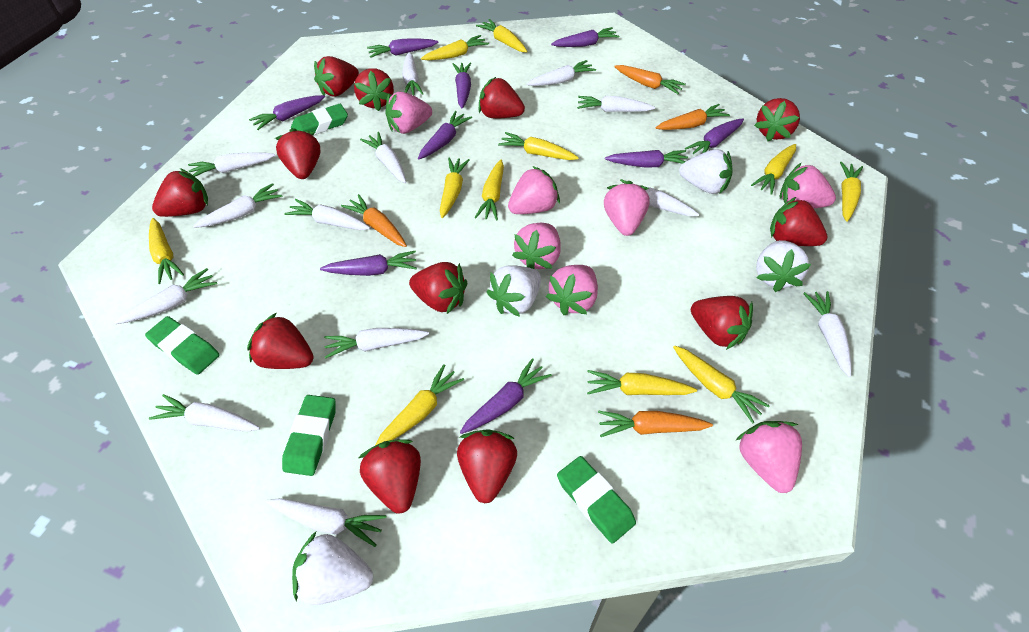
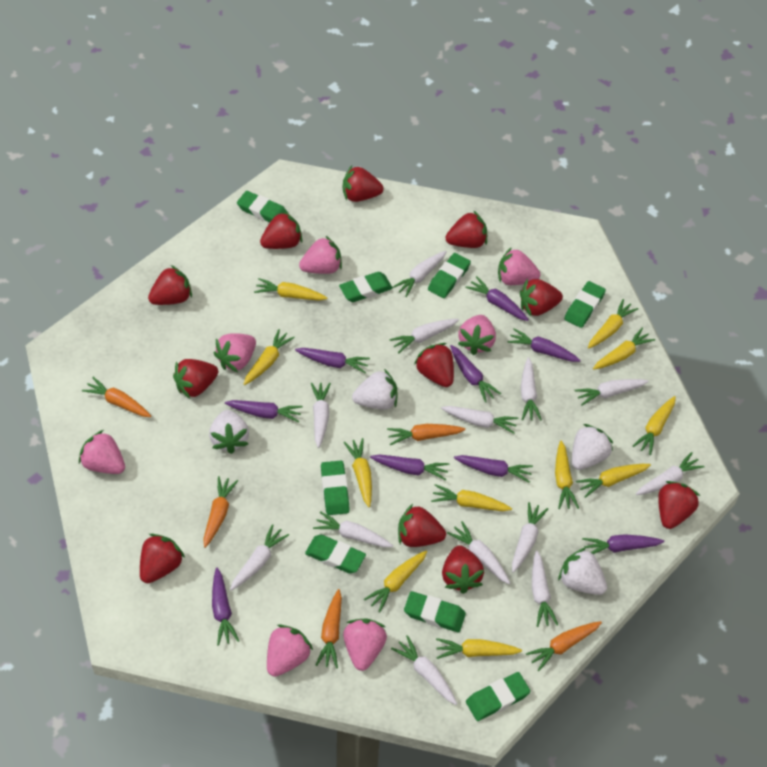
green eraser: [145,316,220,375] [282,395,336,476] [291,104,348,135] [557,456,636,544] = 4 -> [237,191,288,222] [305,535,366,573] [321,461,350,515] [339,272,393,302] [404,591,466,632] [428,253,471,298] [466,672,530,721] [564,281,606,328] = 8
orange carrot: [341,194,407,247] [598,411,713,437] [614,65,686,94] [656,104,730,130] = 4 -> [82,377,151,417] [204,476,238,548] [315,589,342,668] [387,424,466,445] [526,621,602,671] = 5
red strawberry: [152,168,208,217] [247,313,314,369] [275,128,320,179] [314,56,359,97] [354,68,394,111] [358,439,421,514] [409,262,467,314] [457,429,517,503] [479,77,525,118] [691,296,753,350] [754,98,800,141] [770,197,827,246] = 12 -> [140,534,185,583] [148,265,192,305] [173,359,218,399] [260,211,302,249] [343,166,384,202] [398,504,446,547] [414,343,454,387] [442,546,484,594] [445,210,487,248] [520,279,563,316] [658,481,700,529] = 11

